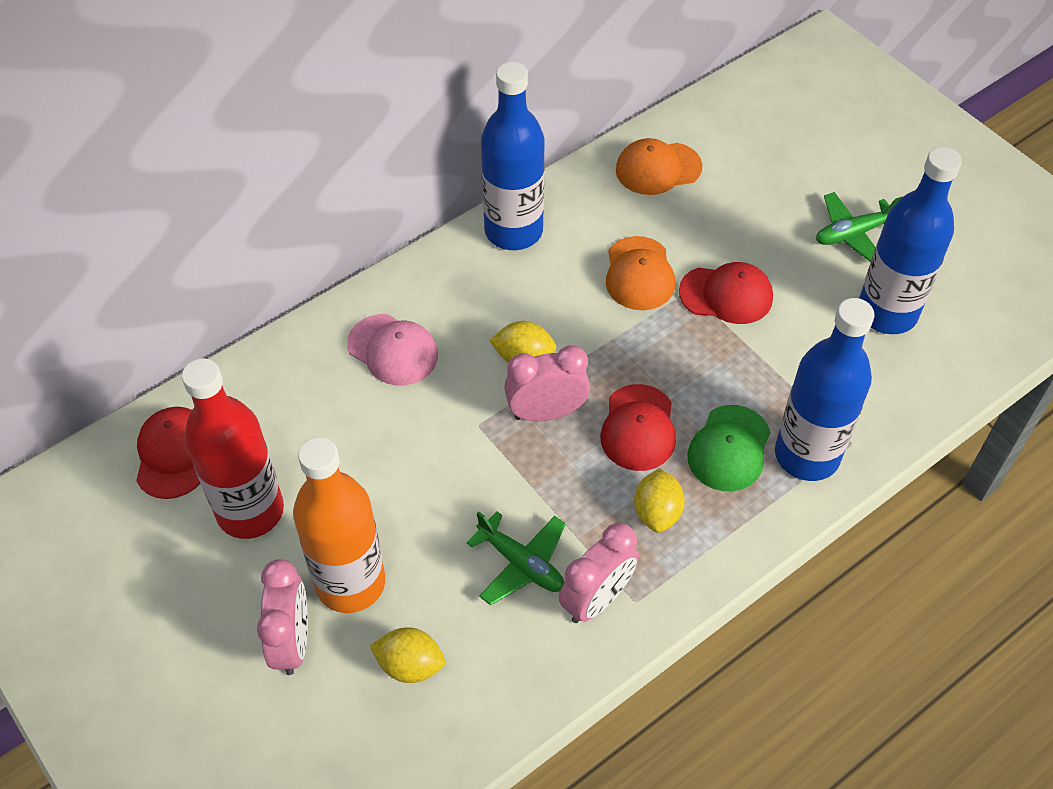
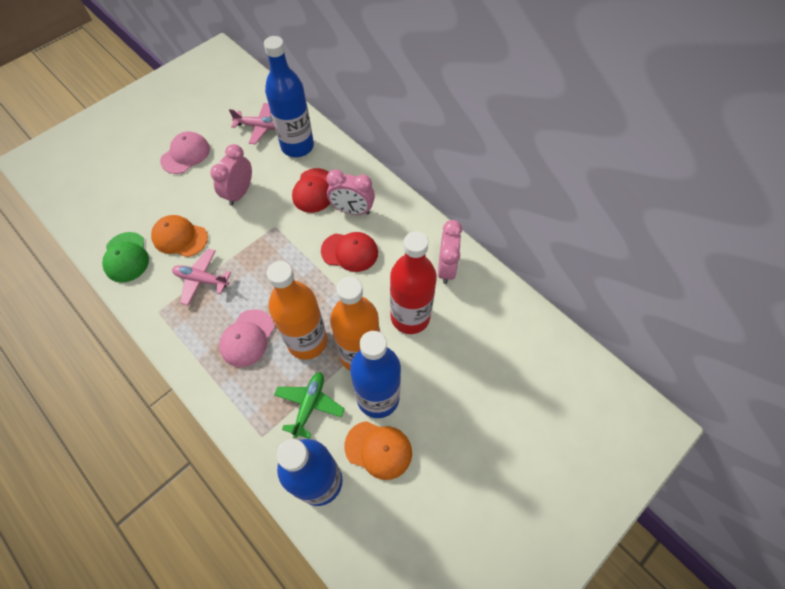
green plane: [467,511,566,605] [816,192,903,262] = 2 -> [274,372,345,439] = 1
orange bottle: [293,437,385,613] = 1 -> [267,261,327,360] [330,277,380,371] = 2
pink cap: [347,314,438,386] = 1 -> [160,132,210,174] [219,309,274,367] = 2
pink plane: none = 0 -> [172,249,231,305] [229,103,275,144] = 2
red cap: [136,407,200,499] [600,384,676,471] [679,262,773,324] = 3 -> [292,168,330,213] [321,232,378,272] = 2
yellow lemon: [370,627,445,683] [489,321,556,363] [634,468,685,533] = 3 -> none = 0

